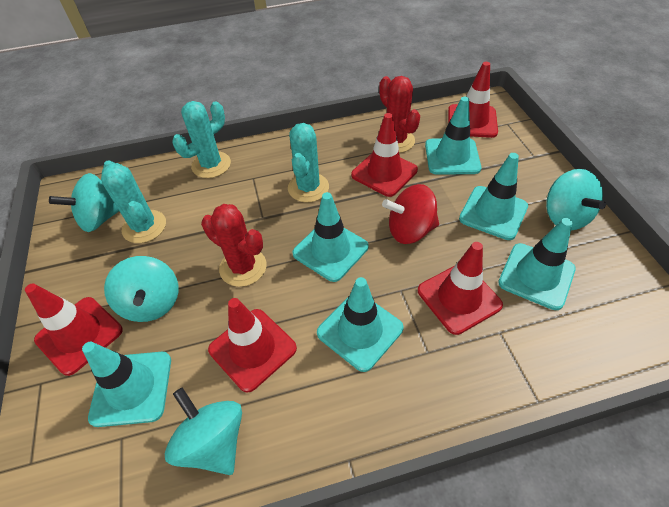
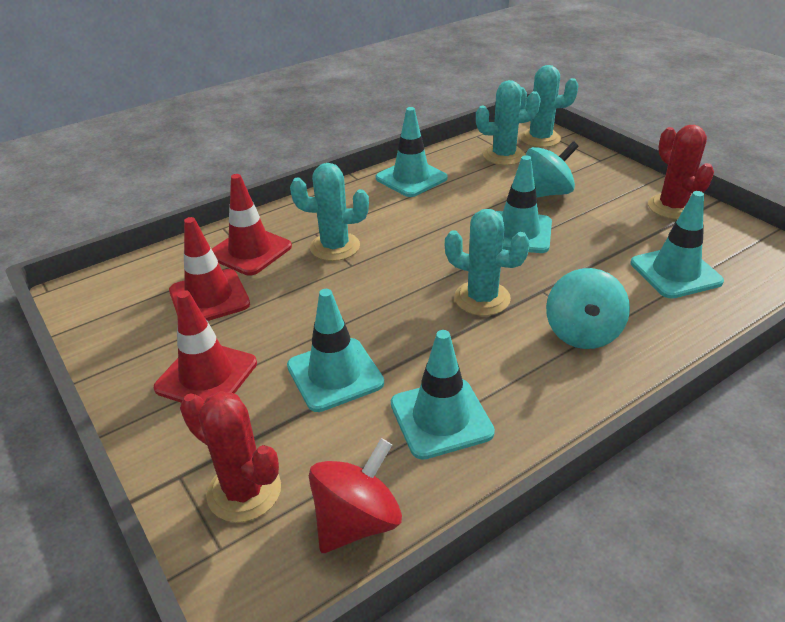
red traffic cone: [25,284,123,376] [208,298,297,393] [351,113,418,197] [418,242,503,335] [448,62,498,138] = 5 -> [154,290,257,402] [169,217,250,321] [212,174,292,276] = 3
turquoise cactus: [101,160,166,243] [172,101,231,178] [288,123,329,202] = 3 -> [290,163,369,261] [445,209,530,316] [476,80,541,165] [520,65,578,147] = 4
turquoise spinning top: [49,173,119,232] [104,256,179,322] [165,387,242,475] [546,169,606,231] = 4 -> [526,141,579,198] [546,268,630,349] = 2
turquoise traffic cone: [82,342,171,427] [292,192,369,282] [317,277,404,372] [425,97,481,175] [459,153,528,240] [498,218,576,310] = 6 -> [287,289,384,412] [376,107,448,197] [391,330,495,460] [496,155,552,253] [631,191,724,299] = 5

